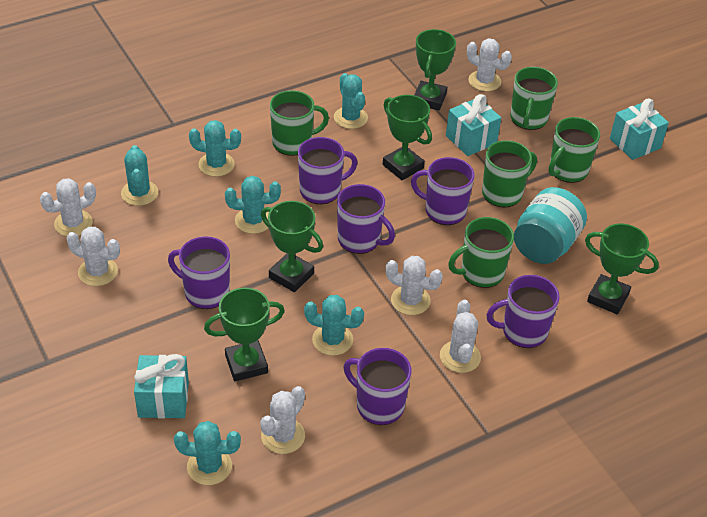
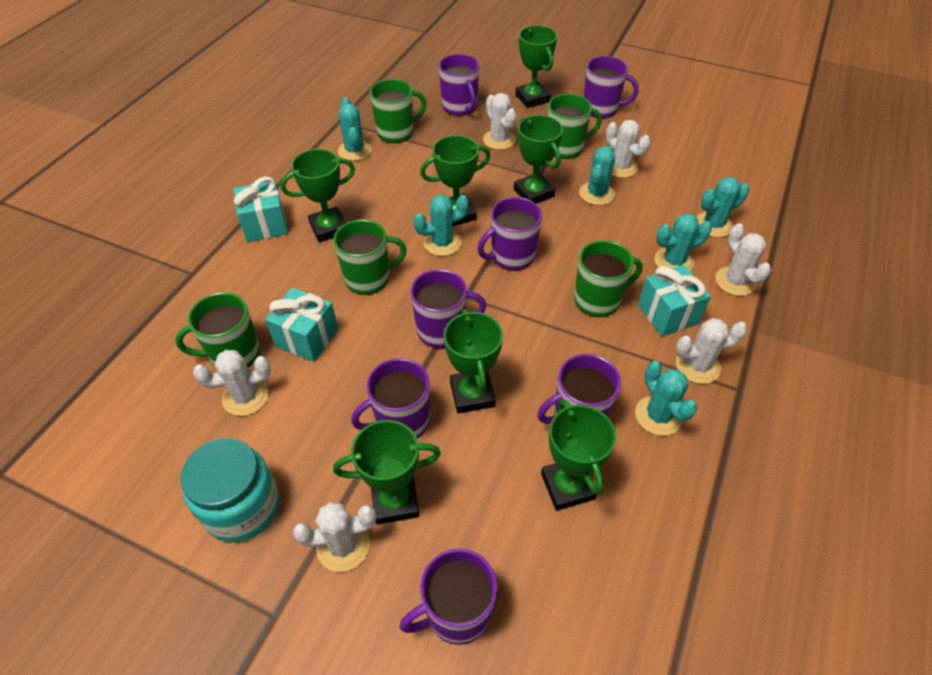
green trophy: [204,288,285,381] [261,201,323,292] [383,95,432,180] [414,29,456,110] [585,224,659,314] = 5 -> [280,149,355,242] [333,420,441,525] [420,135,491,227] [444,309,503,413] [514,115,563,204] [515,25,558,108] [541,399,616,511] = 7
purple mug: [168,236,230,309] [298,137,358,204] [337,184,395,254] [344,348,411,425] [411,157,474,225] [486,275,560,348] = 6 -> [351,358,430,438] [399,548,497,645] [410,269,486,348] [439,54,479,116] [477,197,542,271] [537,354,621,424] [583,56,639,118] = 7

